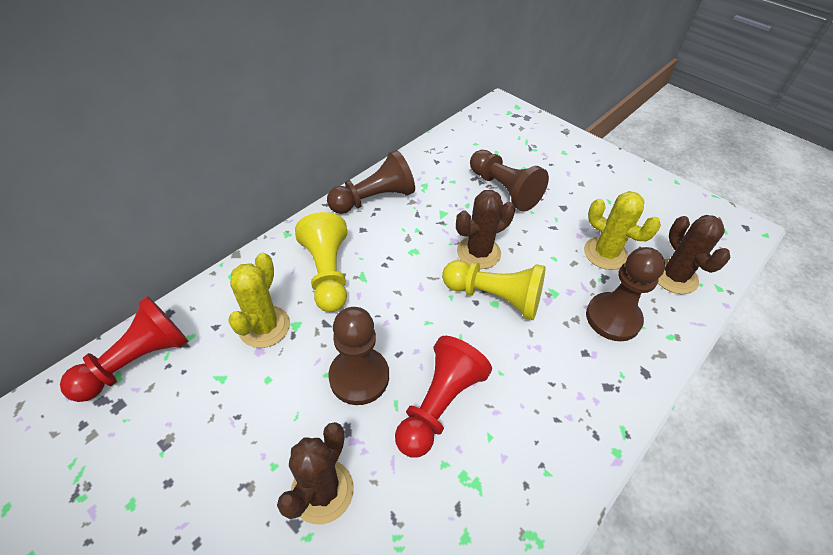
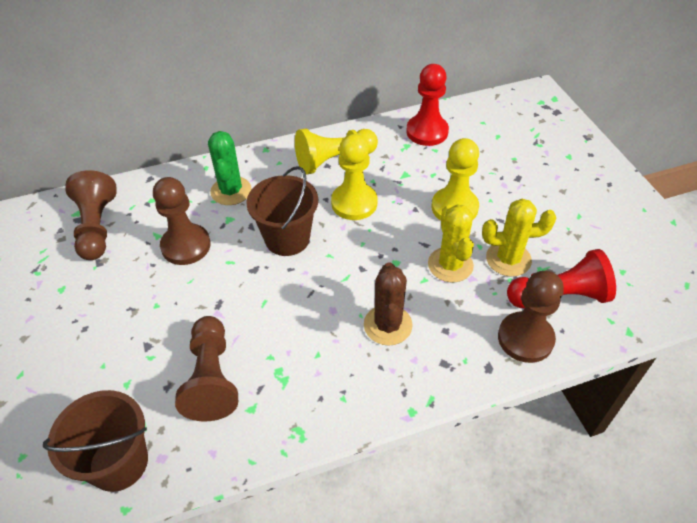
brown bucket: none = 0 -> [43,390,148,492] [246,166,318,256] = 2
brown cactus: [277,422,354,524] [456,190,515,269] [658,215,730,294] = 3 -> [364,262,413,346] = 1
green cactus: none = 0 -> [208,131,252,205] = 1
yellow pawn: [295,212,348,312] [442,260,546,320] = 2 -> [295,129,378,175] [331,134,378,220] [432,138,479,220] = 3

